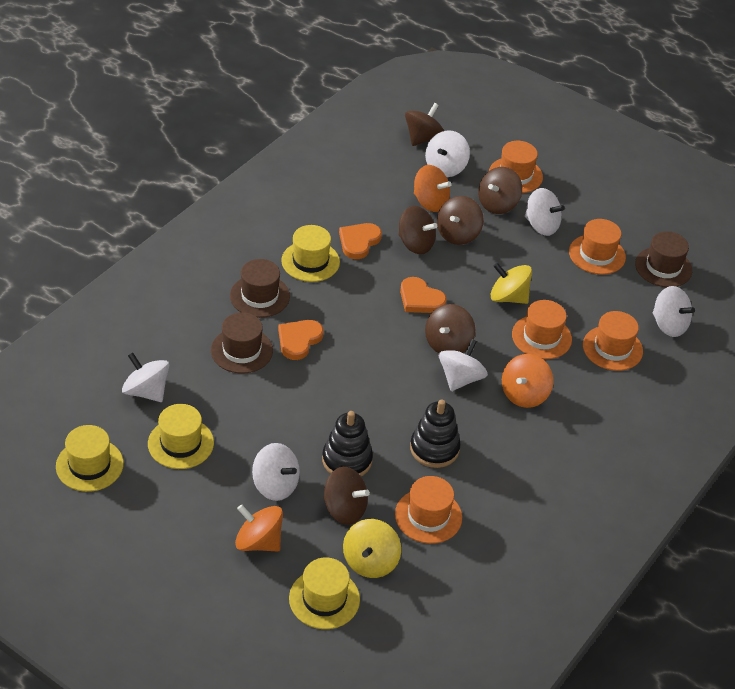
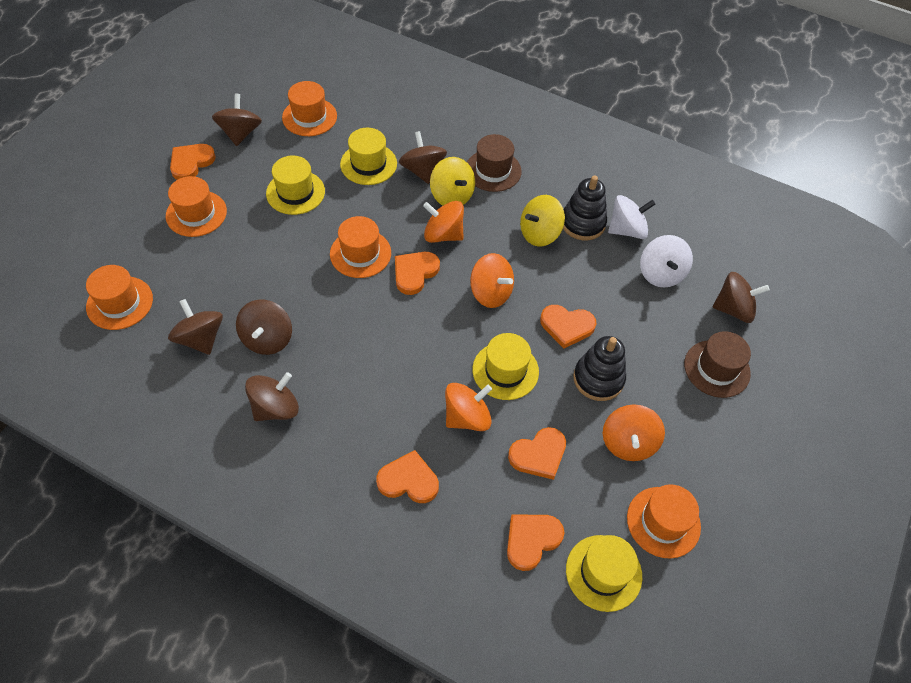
brown hat: [211,312,273,373] [230,259,290,318] [635,231,692,287] = 3 -> [467,134,522,192] [684,331,751,398] = 2
orange heart: [278,320,323,360] [339,223,382,259] [400,277,447,313] = 3 -> [170,144,216,180] [376,450,439,503] [395,252,440,295] [507,514,565,571] [508,427,566,480] [540,305,596,349] = 6
orange spinning top: [235,504,283,552] [414,165,451,212] [502,354,553,408] = 3 -> [423,201,464,243] [445,383,492,431] [470,253,514,308] [603,404,665,461] = 4
white spinning top: [122,352,169,402] [252,443,300,501] [425,130,470,177] [439,339,488,391] [525,188,565,236] [653,286,695,337] = 6 -> [608,195,655,239] [640,235,693,288] = 2

